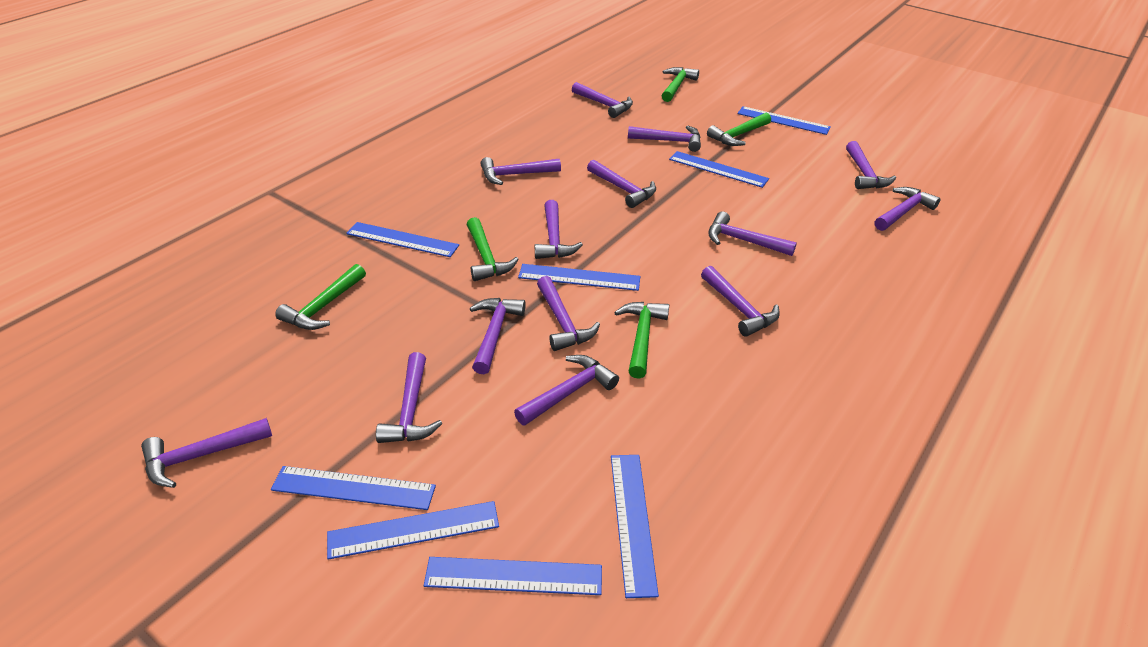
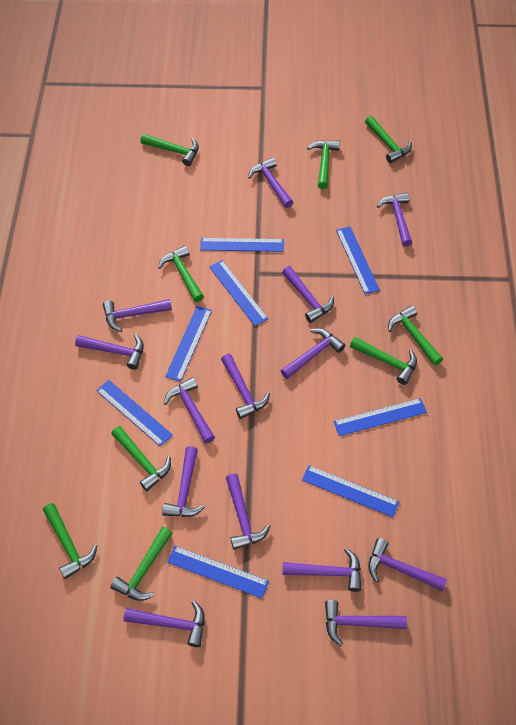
green hammer: [275,264,366,330] [467,217,519,281] [614,302,669,379] [662,67,699,102] [707,113,771,146] = 5 -> [43,503,97,579] [110,527,173,601] [111,426,171,491] [140,134,199,166] [158,245,204,302] [307,140,340,189] [350,337,417,385] [365,116,412,163] [388,305,443,366] = 9

